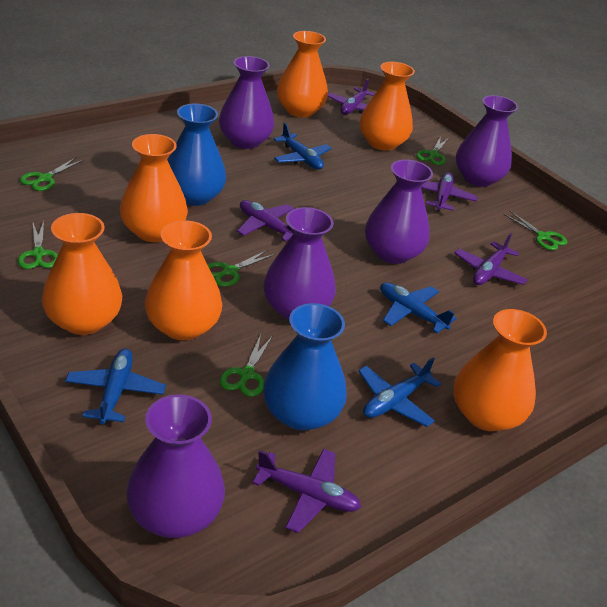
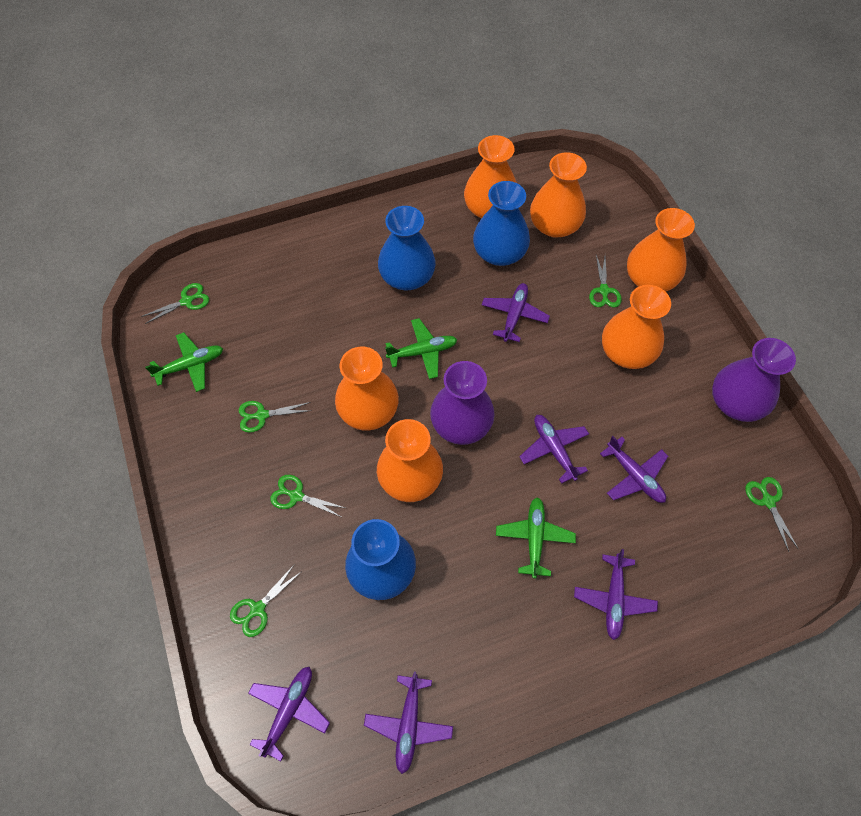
blue plane: [65,348,166,425] [274,123,332,170] [358,357,441,427] [380,282,456,333] = 4 -> none = 0
blue vase: [167,104,226,206] [263,303,347,431] = 2 -> [345,519,416,600] [378,206,436,290] [473,181,530,266] = 3
green plane: none = 0 -> [145,332,223,392] [385,318,457,379] [496,497,576,579] = 3
purple plane: [237,200,295,241] [253,449,361,533] [328,79,375,115] [421,172,478,212] [454,233,528,285] = 5 -> [248,667,330,761] [364,672,453,774] [481,283,550,342] [519,415,589,484] [574,549,658,640] [600,436,668,503] = 6
purple vase: [126,394,225,538] [219,56,274,149] [263,207,336,320] [365,159,433,264] [456,95,518,187] = 5 -> [430,361,495,445] [712,338,796,422] = 2

